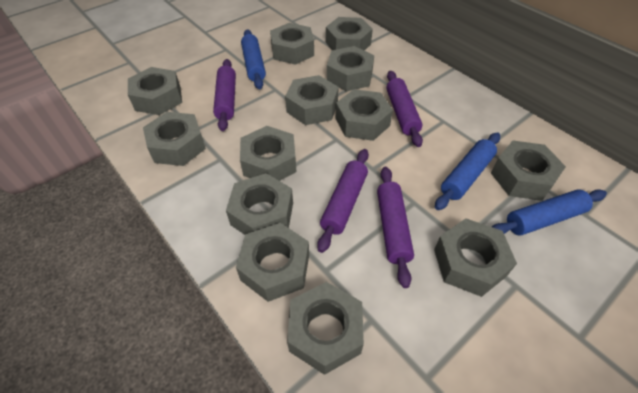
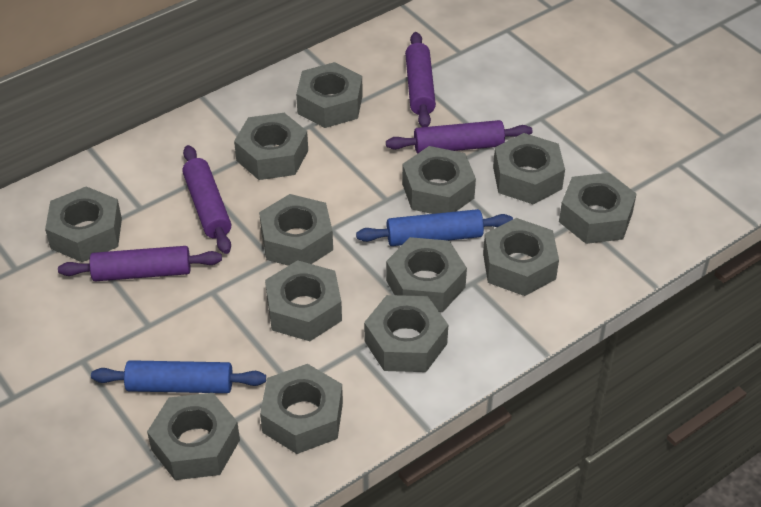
blue rolling pin: [241,29,266,89] [435,132,500,210] [492,189,607,236] = 3 -> [91,360,266,393] [356,209,513,246] = 2

